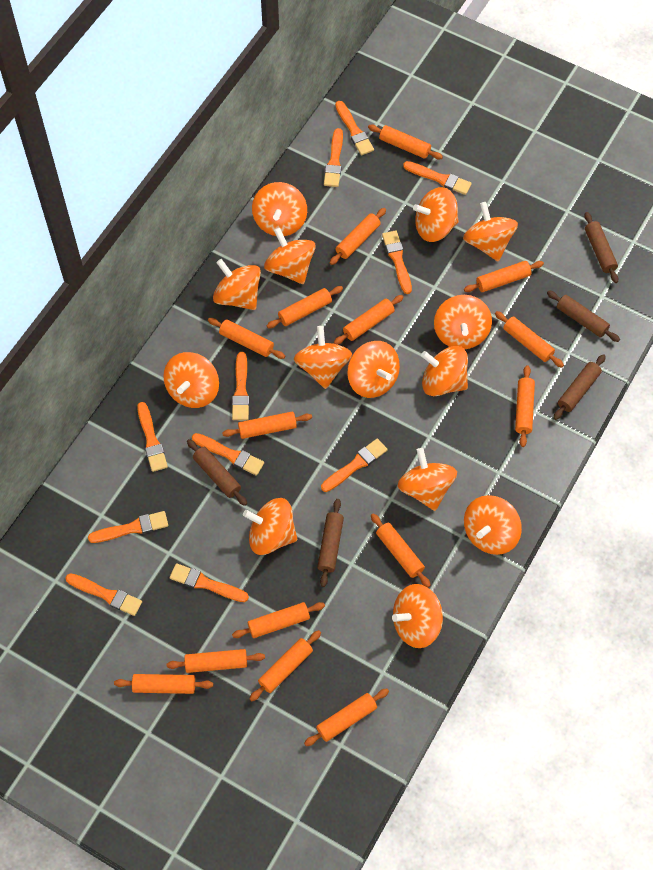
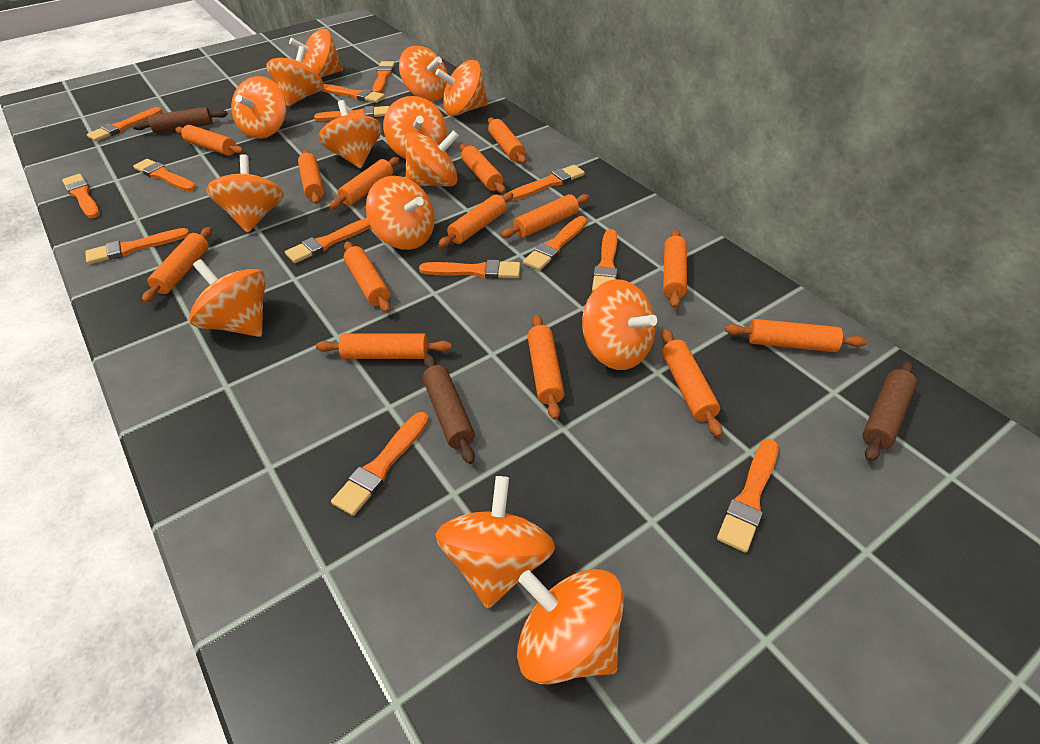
brown rolling pin: [187,439,247,506] [317,499,344,587] [547,290,620,342] [554,354,606,420] [584,212,619,283] = 5 -> [132,107,228,133] [423,354,475,464] [862,361,917,462] = 3
orange brush: [65,573,142,616] [88,511,168,543] [137,402,168,472] [170,563,249,602] [192,433,264,476] [232,352,249,420] [321,438,388,492] [324,128,343,187] [335,101,374,155] [382,230,412,294] [403,161,472,195] = 11 -> [62,174,100,218] [85,228,190,264] [87,107,162,142] [133,159,196,191] [285,218,371,263] [314,106,389,121] [322,84,385,103] [331,412,429,516] [372,61,395,93] [419,260,520,279] [510,165,585,200] [523,216,587,271] [592,229,617,292] [717,439,778,553] = 14
orange rolling pin: [114,674,213,694] [167,649,265,673] [208,318,285,359] [222,412,312,439] [232,602,325,638] [249,630,321,701] [267,286,343,328] [304,689,389,746] [330,208,386,265] [334,295,404,345] [368,124,443,160] [371,513,431,587] [464,261,544,292] [495,311,564,368] [515,365,535,447] = 15 -> [142,227,212,303] [175,125,244,156] [298,150,324,204] [316,334,452,359] [330,157,399,209] [344,242,391,313] [438,192,513,247] [460,144,506,194] [488,117,526,164] [501,194,590,238] [527,315,565,420] [661,329,723,437] [663,229,687,308] [725,319,867,352] = 14

